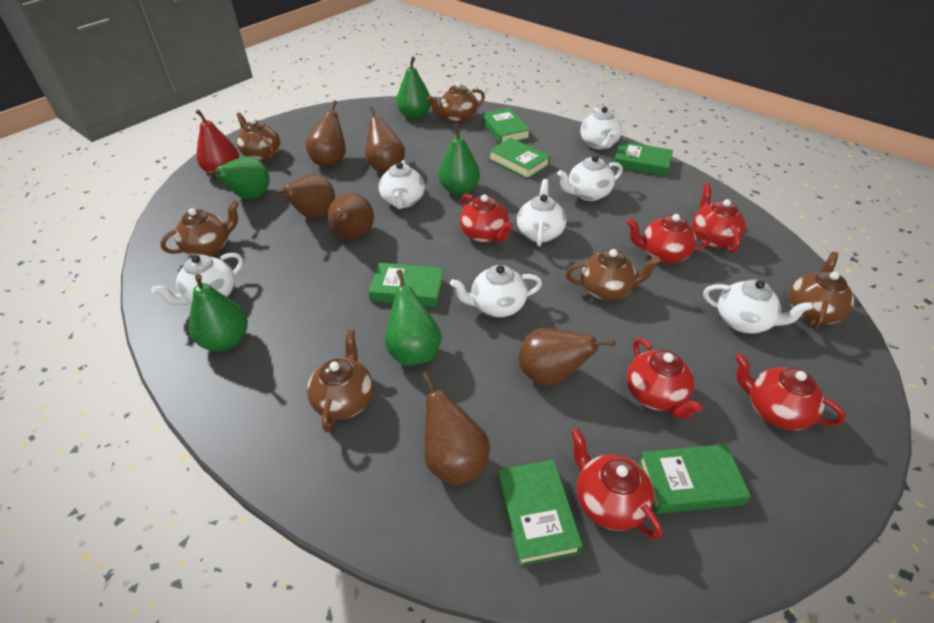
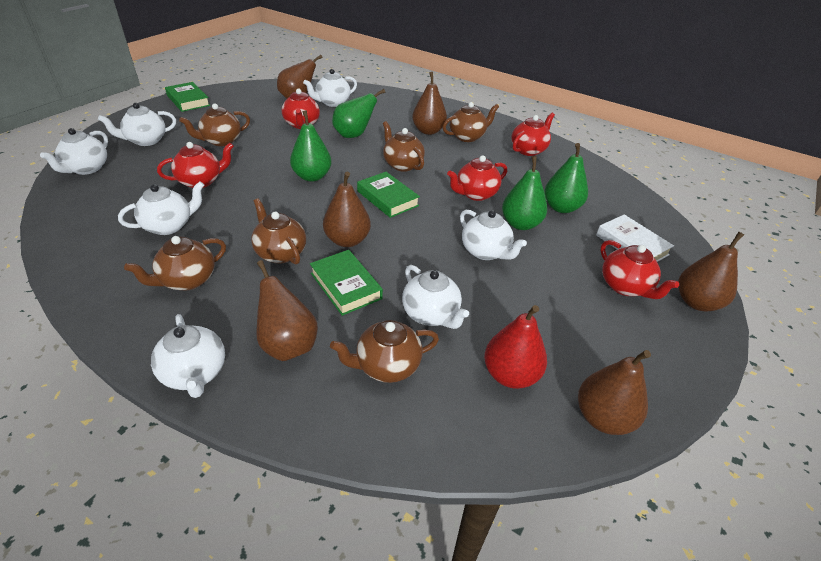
green book: [369,263,444,307] [482,108,530,143] [489,138,550,179] [498,460,583,566] [613,141,673,177] [638,444,751,514] = 6 -> [165,82,210,112] [310,250,383,316] [357,172,420,218] = 3
green pear: [189,274,248,351] [206,157,270,200] [385,270,442,366] [396,56,431,120] [438,124,480,195] = 5 -> [290,110,332,181] [332,89,385,138] [502,156,547,230] [544,143,588,213] = 4
red teapot: [460,194,513,243] [571,428,662,539] [627,214,712,264] [627,338,703,419] [692,184,746,252] [735,354,846,430] = 6 -> [157,142,234,188] [281,89,320,129] [447,155,507,201] [511,113,555,156] [600,240,679,299] = 5
white book: none = 0 -> [596,214,674,262] = 1

